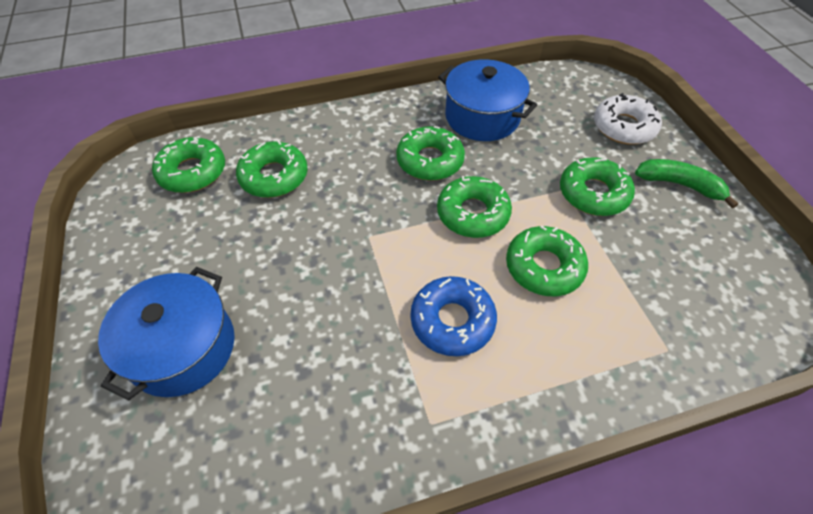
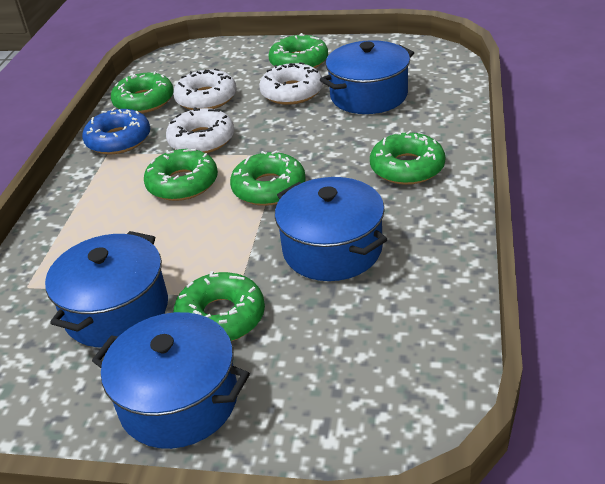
blue pot: [98,267,235,400] [438,59,537,141] = 2 -> [45,231,168,347] [92,312,250,449] [275,177,388,281] [320,40,414,114] = 4
green banana: [635,159,738,208] = 1 -> none = 0
white donut: [594,93,662,145] = 1 -> [166,107,234,153] [173,69,236,110] [259,62,323,105] = 3

